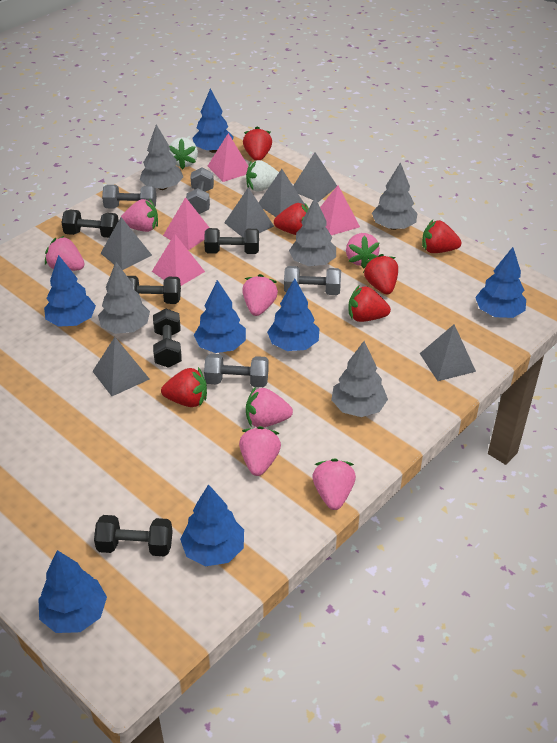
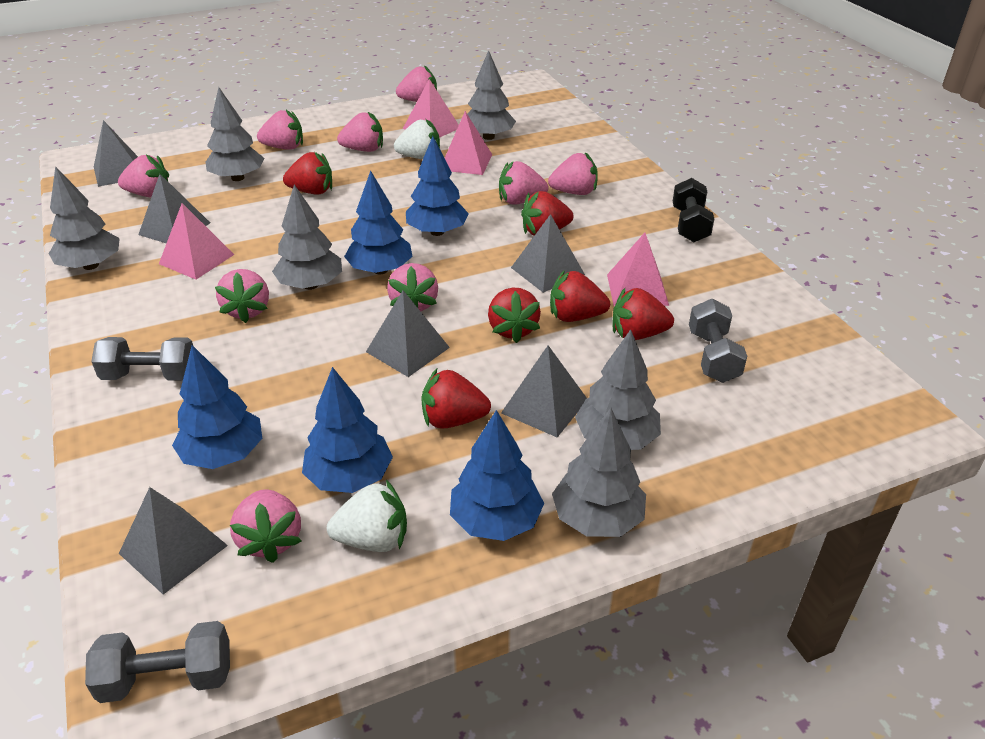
black dumbbell: [61,210,119,238] [94,515,173,557] [127,276,181,304] [153,308,182,368] [204,228,259,254] = 5 -> [673,178,714,242] = 1
blue tree: [38,550,107,633] [44,255,96,327] [180,484,244,566] [192,88,234,153] [194,280,246,353] [267,278,320,351] [475,247,526,318] = 7 -> [172,345,262,469] [302,367,393,493] [344,171,413,275] [406,136,469,236] [450,410,544,541] = 5
grey dumbbell: [102,185,157,208] [186,168,214,214] [204,354,269,387] [284,266,341,295] = 4 -> [85,621,230,703] [91,337,193,380] [689,299,747,383] = 3
grey tree: [98,262,150,334] [140,124,183,190] [289,198,336,266] [331,341,388,417] [372,162,418,230] = 5 -> [49,166,120,270] [206,87,265,181] [272,185,342,290] [468,50,516,140] [552,408,646,537] [575,329,661,450] = 6
pink strawberry: [45,236,84,271] [121,199,158,232] [239,426,281,476] [242,274,278,316] [246,386,293,427] [312,459,356,510] [346,233,380,269] = 7 -> [118,155,169,197] [215,269,269,323] [230,489,301,563] [257,110,303,150] [337,112,383,152] [387,263,438,311] [396,65,437,102] [499,161,549,205] [548,152,598,195] = 9

